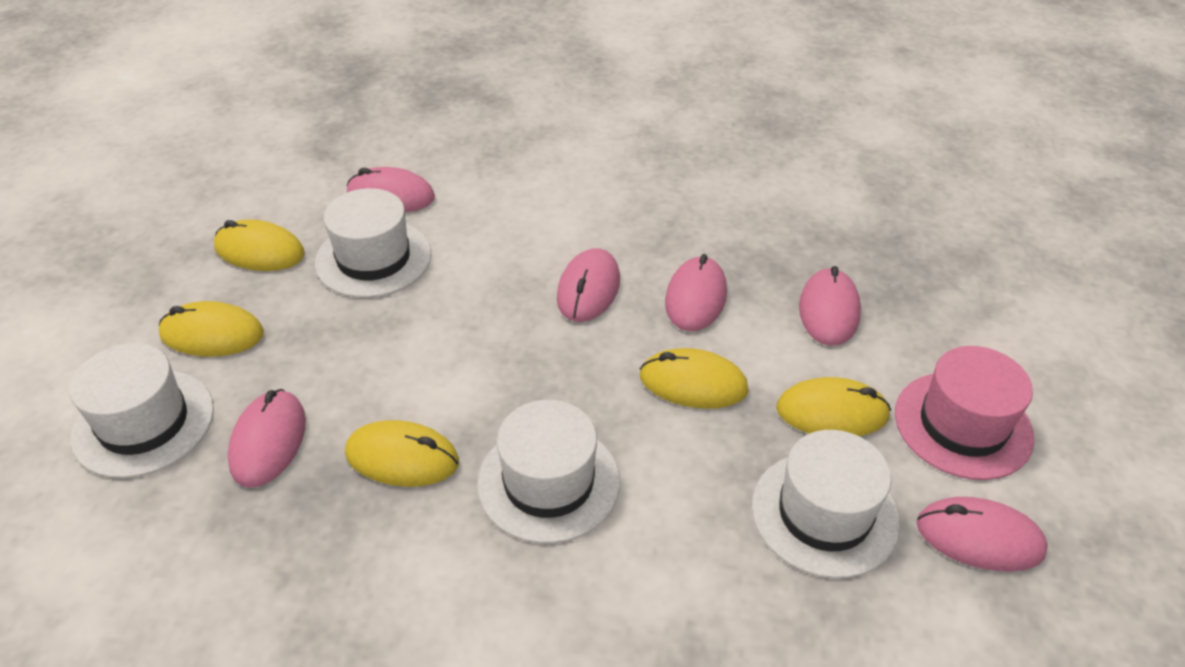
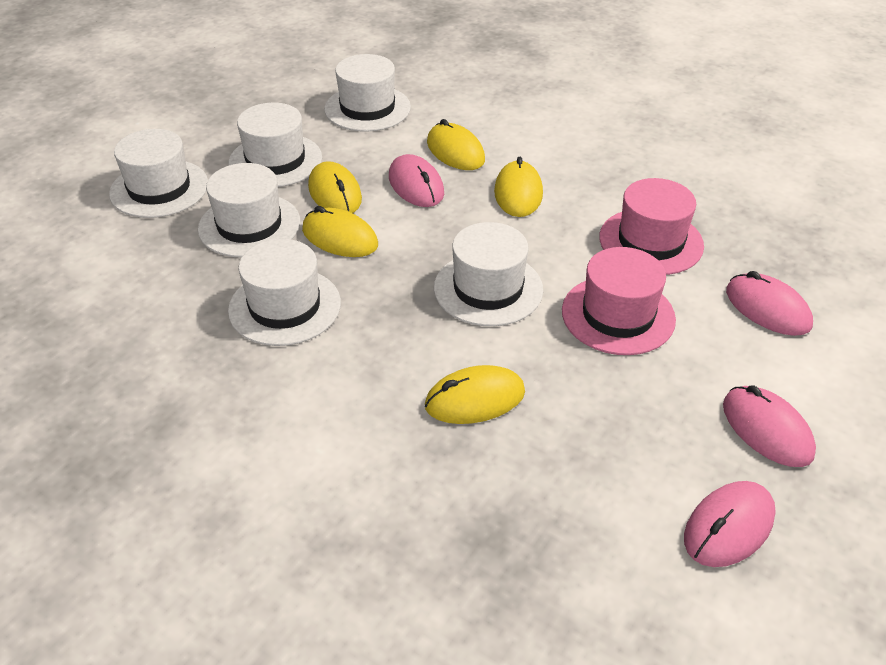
pink hat: [895,346,1035,480] = 1 -> [562,247,676,355] [599,178,704,275] = 2
pink mouse: [228,389,306,488] [347,167,435,212] [557,248,620,322] [665,254,727,331] [799,266,861,346] [916,497,1048,572] = 6 -> [389,154,444,207] [684,481,776,567] [723,385,816,467] [726,271,813,336] = 4
white hat: [70,343,214,478] [315,188,431,298] [477,400,620,544] [752,430,900,579] = 4 -> [109,129,208,218] [198,163,300,258] [228,103,322,187] [228,239,341,346] [324,54,411,132] [434,222,543,326] = 6

